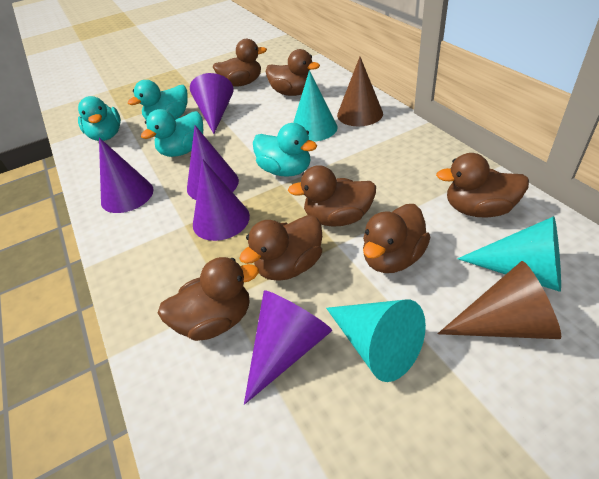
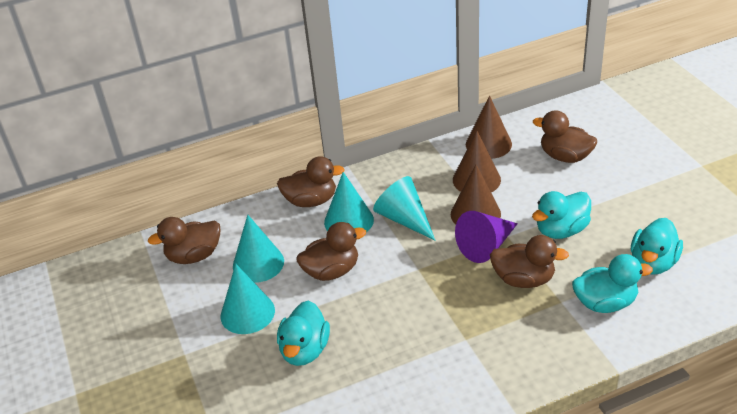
brown cone: [337,57,383,126] [437,261,562,339] = 2 -> [451,164,501,224] [453,131,501,193] [466,96,512,159] = 3
brown duck: [158,257,259,341] [213,39,267,87] [239,215,322,281] [266,49,320,96] [288,165,376,227] [363,204,430,273] [436,153,529,218] = 7 -> [148,217,221,264] [277,156,345,207] [296,222,366,281] [490,235,569,288] [533,110,597,163] = 5
purple cone: [99,138,154,213] [187,125,239,200] [190,73,234,134] [193,159,250,241] [244,290,332,405] = 5 -> [455,211,518,263] = 1
turquoise cone: [293,71,338,142] [326,300,426,382] [457,216,561,292] = 3 -> [221,264,275,334] [233,215,284,283] [324,172,374,232] [373,176,435,240] = 4

